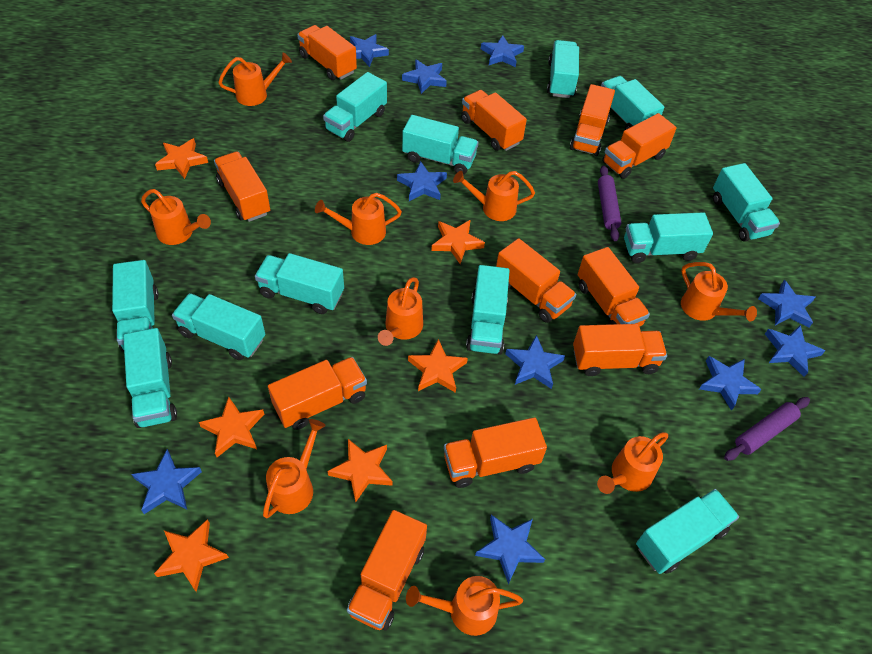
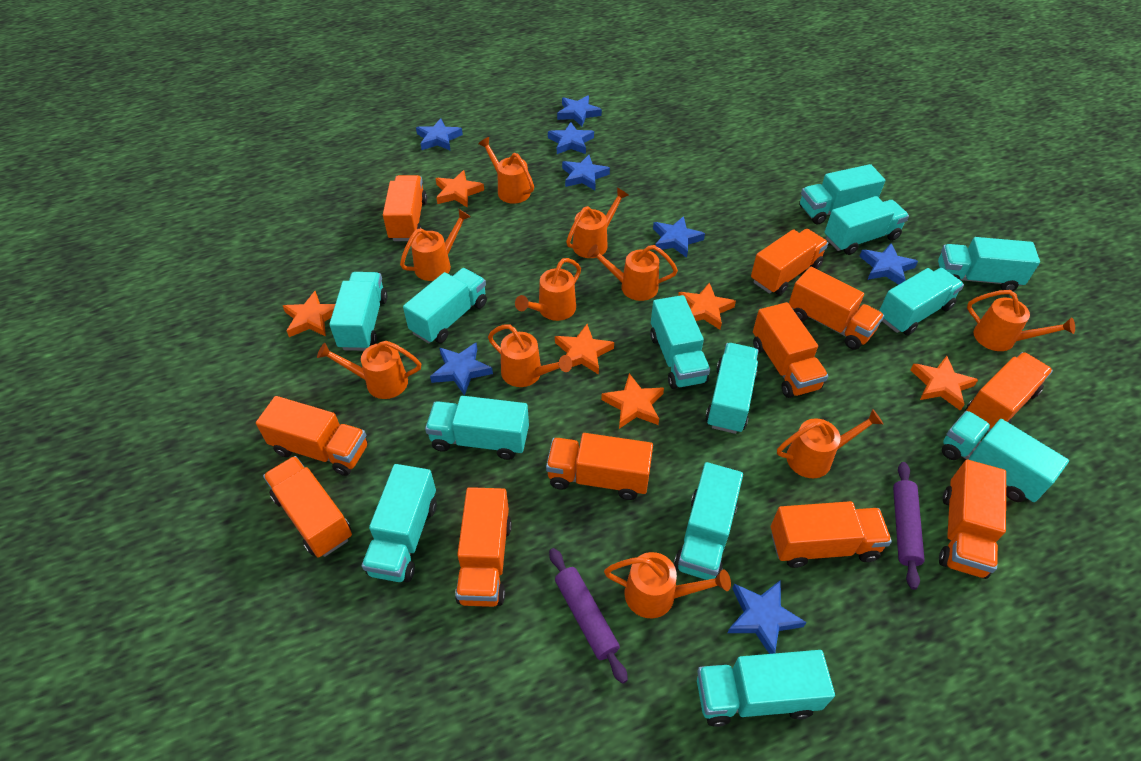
blue star: [131,449,202,514] [350,34,389,67] [397,161,447,201] [402,59,447,94] [475,515,545,584] [481,35,524,67] [505,335,565,389] [699,356,762,411] [758,280,815,328] [765,325,825,377] = 10 -> [416,118,463,151] [430,343,493,396] [548,122,594,154] [557,95,602,127] [562,155,610,190] [653,216,705,258] [727,580,807,654] [859,243,918,285] = 8
orange watering can: [141,189,211,245] [218,53,292,106] [263,419,326,518] [315,193,402,245] [378,277,423,346] [406,576,523,636] [453,171,535,221] [597,432,668,494] [681,262,757,321] = 9 -> [317,341,421,399] [400,209,471,281] [478,137,534,204] [488,325,572,387] [515,258,581,321] [566,188,629,258] [587,244,678,301] [604,552,731,618] [777,409,883,478] [967,290,1075,351] = 10
turquoise truck: [112,260,159,352] [123,328,177,428] [172,293,265,360] [255,253,344,314] [323,72,387,142] [402,115,479,175] [466,265,510,355] [547,40,579,98] [601,76,664,130] [624,212,713,263] [636,489,739,574] [713,163,780,242] = 12 -> [329,272,387,351] [362,464,437,582] [403,268,487,344] [425,396,529,460] [650,295,710,389] [674,462,743,580] [697,650,835,727] [705,343,758,434] [799,164,885,224] [825,196,909,255] [879,268,964,335] [938,237,1040,291] [942,411,1069,502] = 13

